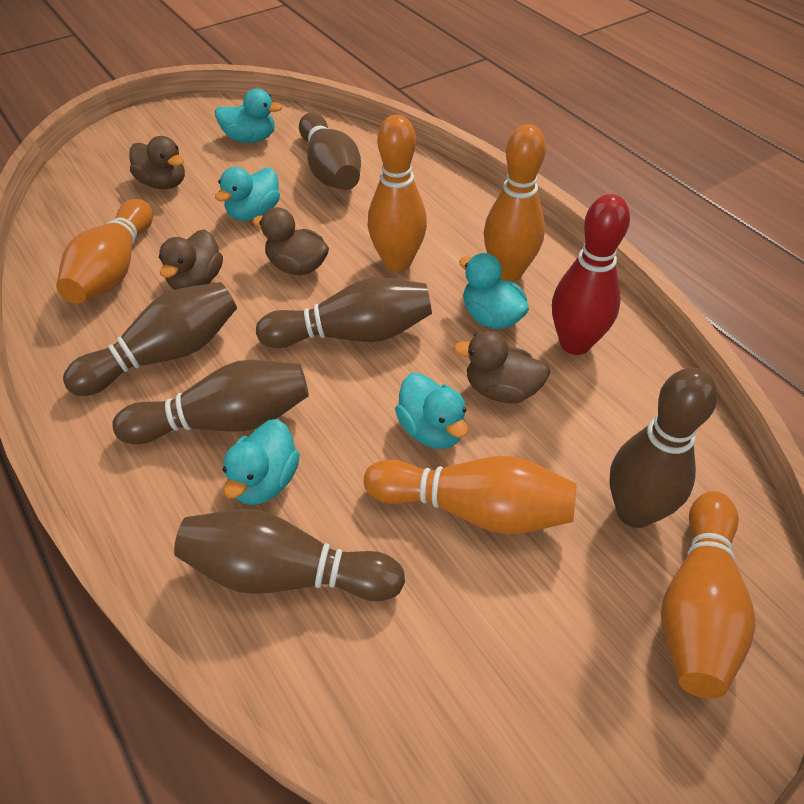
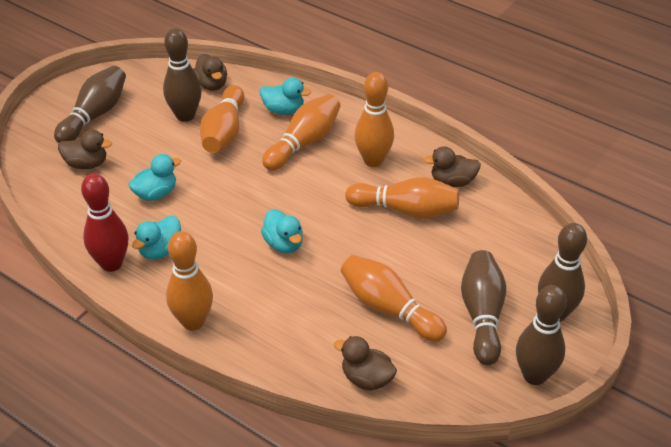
brown bowling pin: [63,282,237,396] [112,360,309,444] [174,509,405,601] [256,277,432,348] [299,113,361,190] [610,368,717,528] = 6 -> [54,66,126,143] [163,28,202,122] [461,250,506,365] [516,285,567,385] [538,223,587,322] = 5
orange bowling pin: [56,199,153,304] [364,456,577,534] [368,115,427,272] [484,124,546,282] [661,491,756,699] = 5 -> [166,231,213,331] [200,85,244,153] [262,94,341,171] [341,255,447,342] [345,177,459,219] [355,72,394,167] = 6
turquoise duck: [215,89,283,143] [215,167,280,221] [222,419,300,505] [395,373,468,449] [459,253,529,329] = 5 -> [128,154,181,201] [132,216,181,259] [260,78,311,115] [261,209,303,253] = 4

